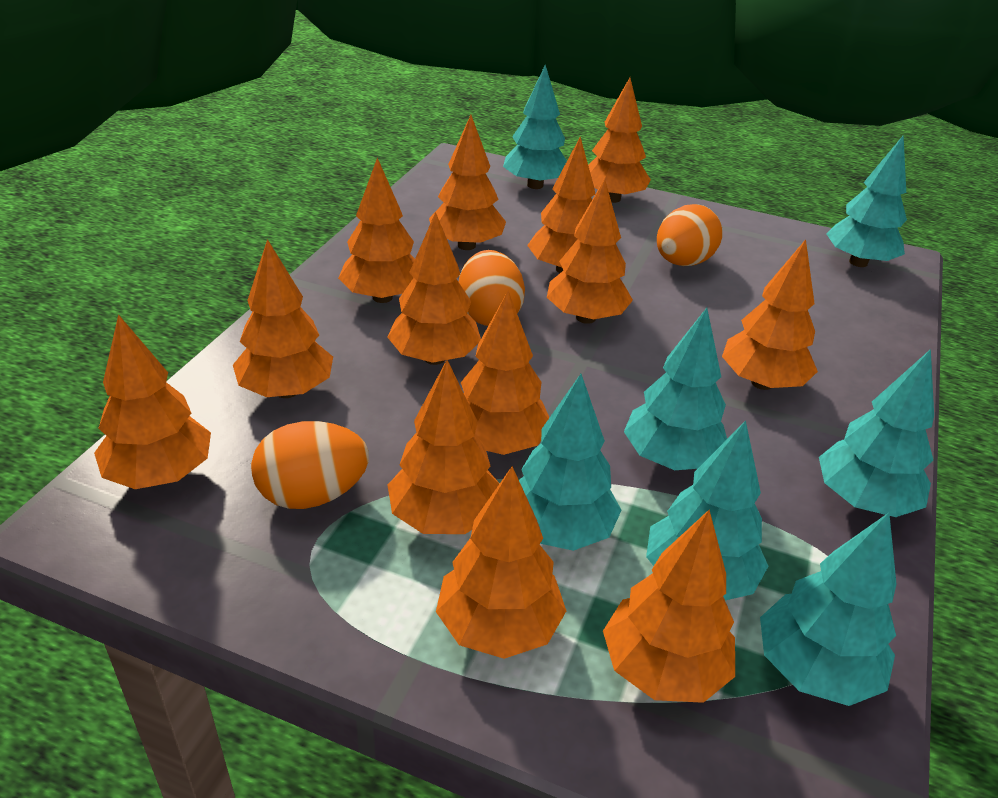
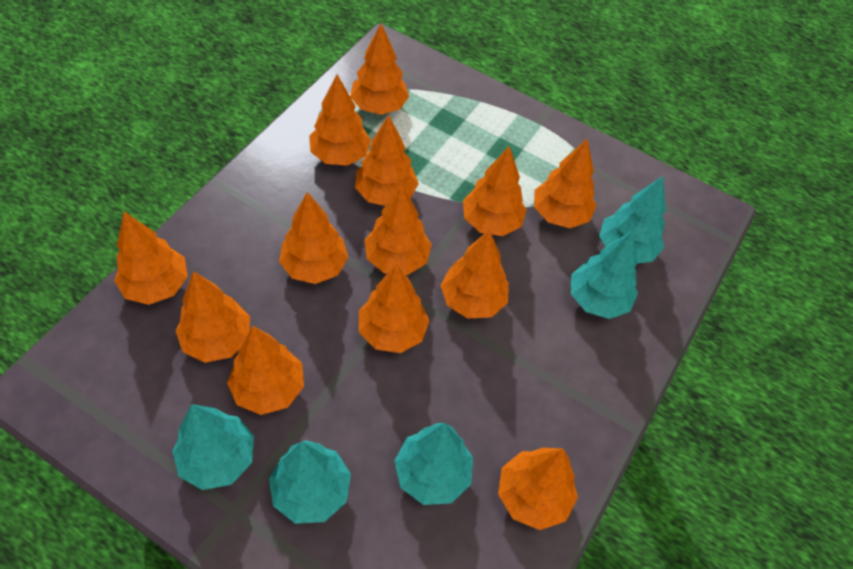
orange egg: [251,421,369,509] [459,250,525,326] [657,204,722,266] = 3 -> none = 0
turquoise tree: [503,65,567,189] [519,374,621,551] [624,308,727,470] [646,421,768,600] [760,513,896,706] [819,349,934,517] [826,135,907,267] = 7 -> [172,404,254,490] [269,440,351,524] [394,423,473,505] [571,231,638,319] [599,176,666,264] = 5

